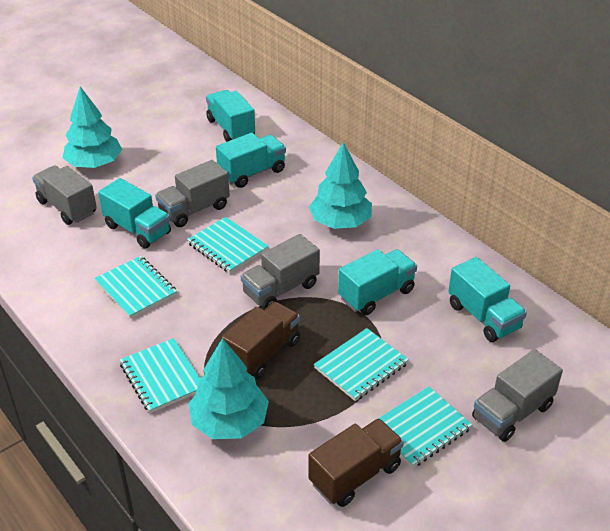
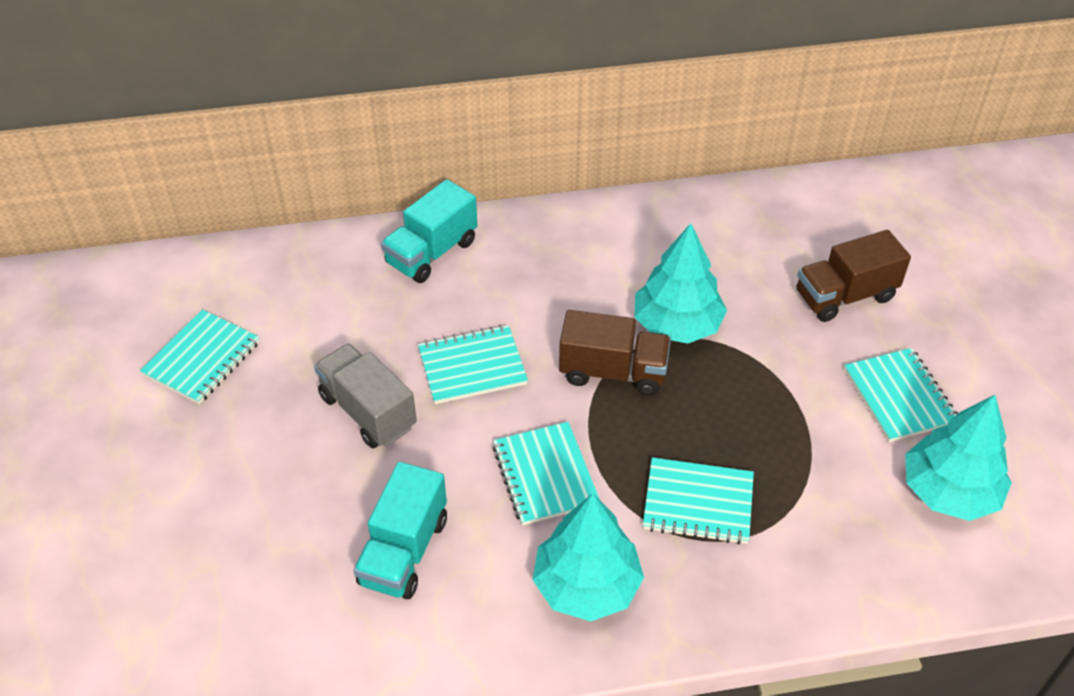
grey truck: [32,166,97,225] [155,160,230,227] [241,234,320,310] [472,349,563,442] = 4 -> [314,343,417,449] = 1
turquoise truck: [98,178,171,249] [206,90,255,142] [216,133,286,188] [338,249,417,315] [448,257,527,342] = 5 -> [354,462,447,599] [381,179,478,283] = 2

